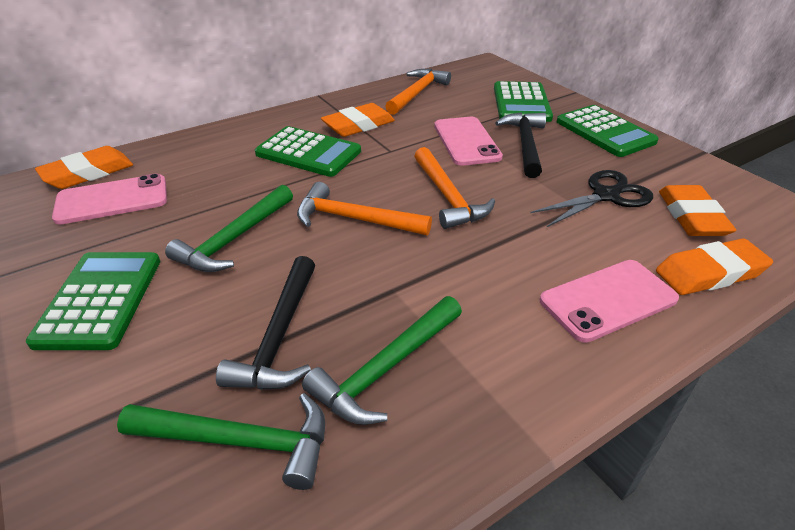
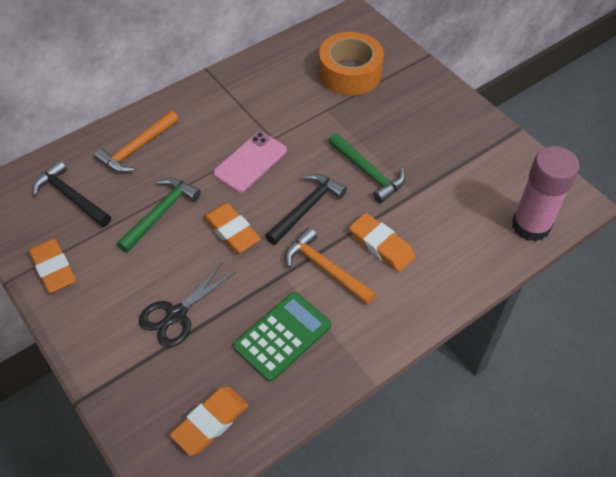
green calculator: [26,252,160,350] [255,126,361,177] [494,81,553,122] [557,105,659,157] = 4 -> [233,292,331,382] = 1
green hammer: [117,393,325,490] [165,185,293,272] [302,296,462,425] = 3 -> [117,178,201,253] [328,133,405,203] = 2
orange hammer: [297,182,432,235] [385,69,451,115] [414,147,495,229] = 3 -> [94,111,179,173] [285,227,376,305] = 2
orange tape: none = 0 -> [319,32,384,96] = 1
pink glue stick: none = 0 -> [512,146,579,242] = 1
pink phone: [52,174,167,225] [434,117,503,166] [540,260,679,343] = 3 -> [213,132,287,193] = 1

